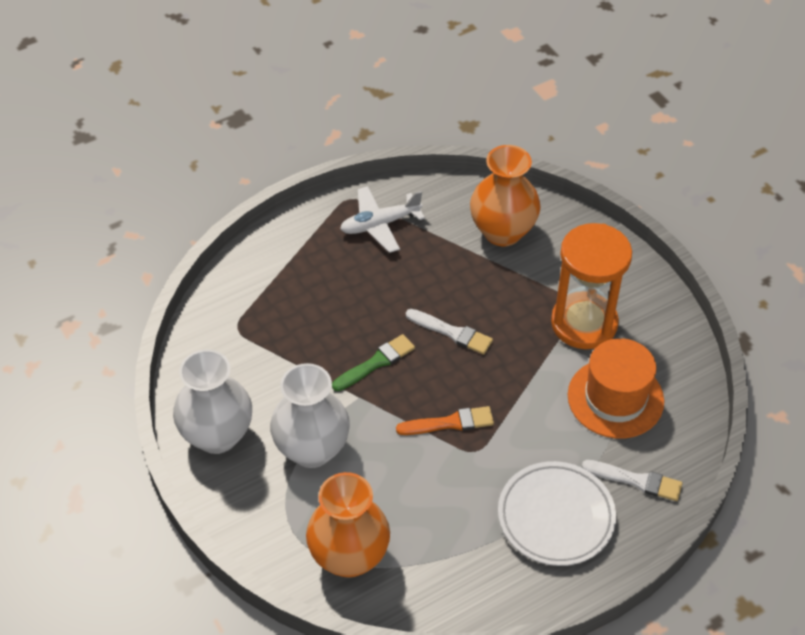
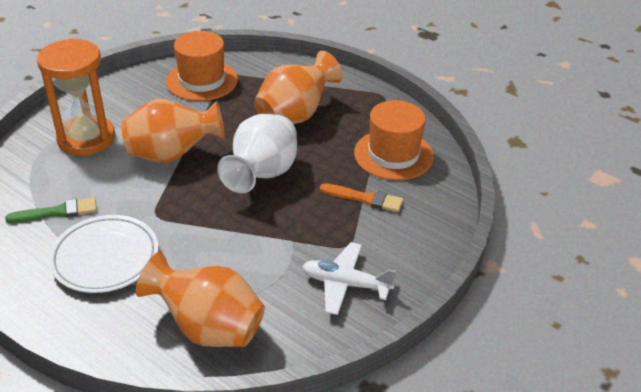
orange hat: [568,338,664,439] = 1 -> [166,31,238,101] [354,100,434,180] = 2
orange vase: [306,472,390,577] [470,145,541,246] = 2 -> [121,99,225,163] [136,252,265,347] [254,51,343,124] = 3
white brush: [406,309,493,355] [582,460,683,501] = 2 -> none = 0
white vase: [173,349,252,454] [270,363,350,468] = 2 -> [217,114,297,193] = 1

